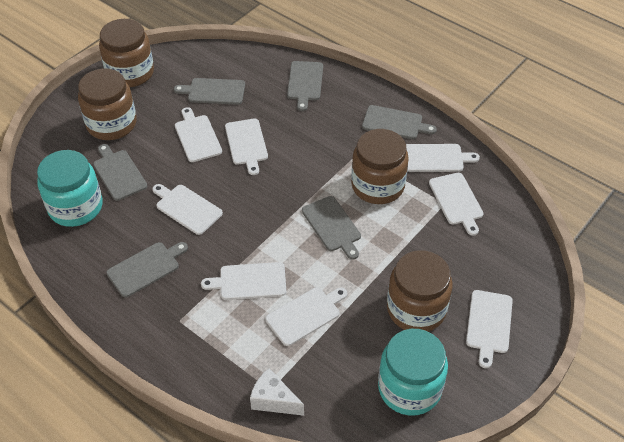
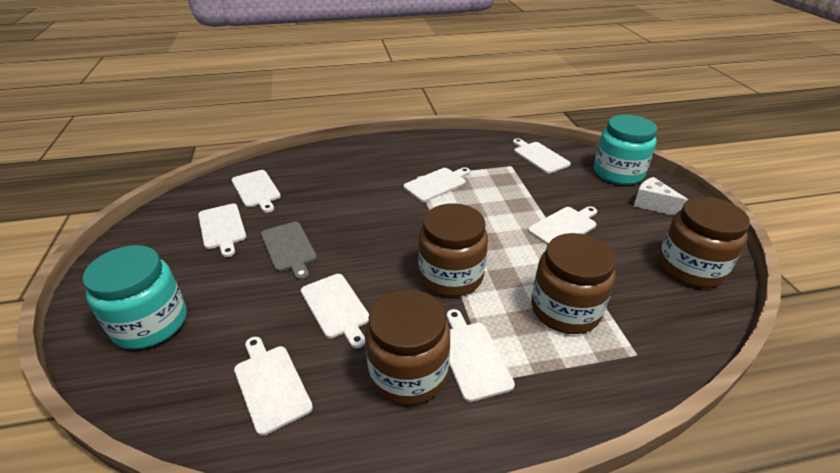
grey cutting board: [93,144,147,201] [106,242,188,297] [174,78,245,105] [287,61,323,111] [302,196,361,260] [362,105,437,139] = 6 -> [261,222,317,280] = 1

